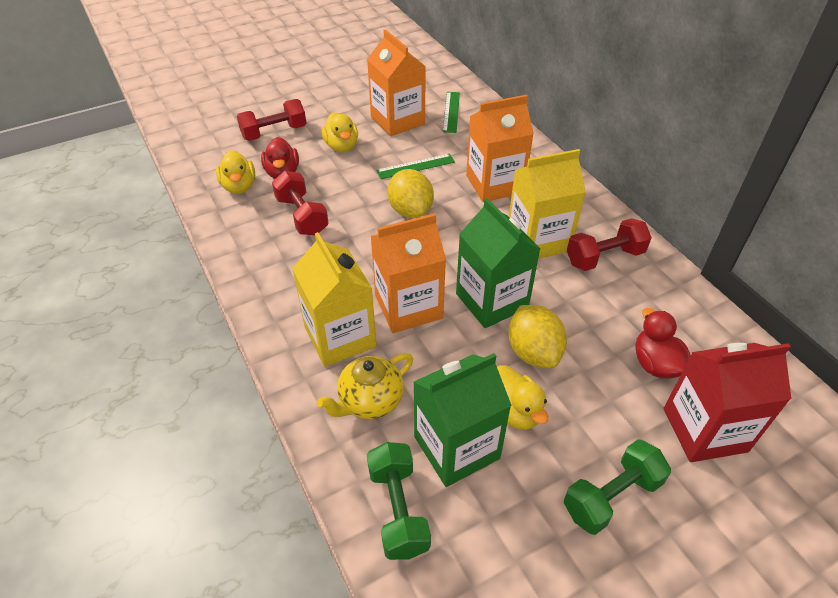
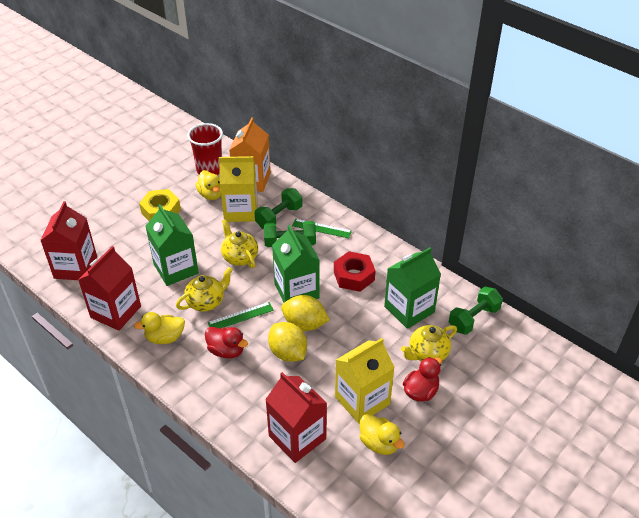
green carton: [413,353,512,487] [456,198,540,328] = 2 -> [145,204,199,286] [272,225,320,302] [384,247,441,329] = 3
green dumbbell: [367,442,431,560] [564,439,671,535] = 2 -> [255,188,302,229] [264,221,316,247] [449,287,503,335] = 3
orange carton: [367,29,426,136] [371,213,446,333] [466,95,534,202] = 3 -> [229,117,271,192] = 1
red carton: [663,343,791,462] = 1 -> [40,201,97,280] [78,246,141,331] [265,372,327,463] = 3
red cup: none = 0 -> [187,123,223,175] = 1
red dumbbell: [237,99,306,141] [272,171,329,235] [567,218,652,271] = 3 -> none = 0
red nut: none = 0 -> [334,251,376,292] = 1
yellow nut: none = 0 -> [139,189,181,221] = 1
yellow teapot: [317,353,413,419] = 1 -> [176,267,233,312] [221,219,258,268] [401,325,457,361] = 3

